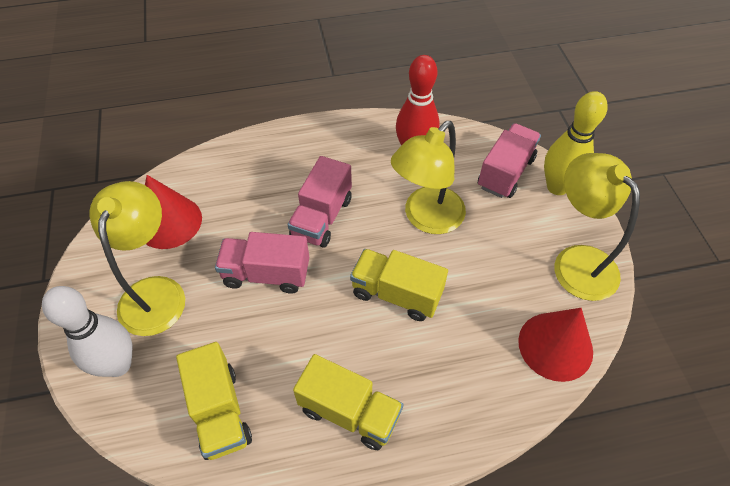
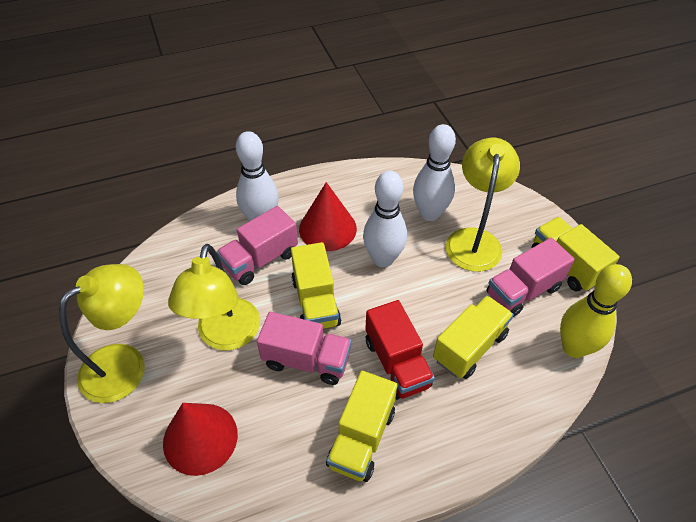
red bowling pin: [396,55,440,145] = 1 -> none = 0
red truck: none = 0 -> [365,300,435,400] = 1
white bowling pin: [42,286,132,377] = 1 -> [236,131,279,221] [363,171,407,267] [413,124,456,221] = 3
yellow truck: [176,342,252,460] [293,354,403,450] [350,249,448,321] = 3 -> [291,242,341,329] [326,371,398,482] [433,295,514,379] [531,217,620,292] = 4

